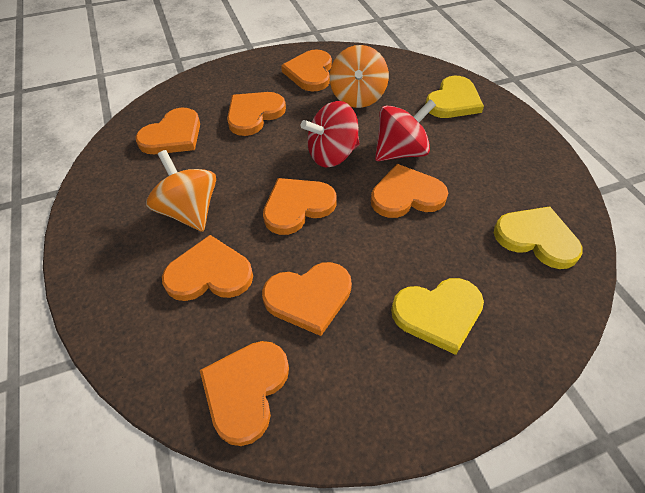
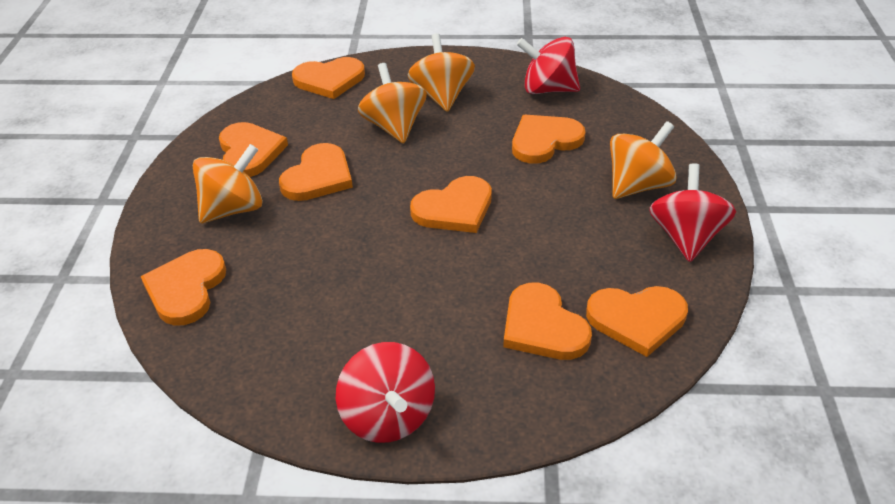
orange spinning top: [146,150,216,232] [330,45,389,108] = 2 -> [192,144,263,223] [358,63,427,144] [408,33,475,112] [610,121,677,199] = 4
red spinning top: [301,101,360,168] [375,99,436,161] = 2 -> [336,342,435,443] [516,37,580,94] [649,163,736,262] = 3
yellow heart: [391,278,484,355] [425,76,484,118] [494,206,583,269] = 3 -> none = 0

